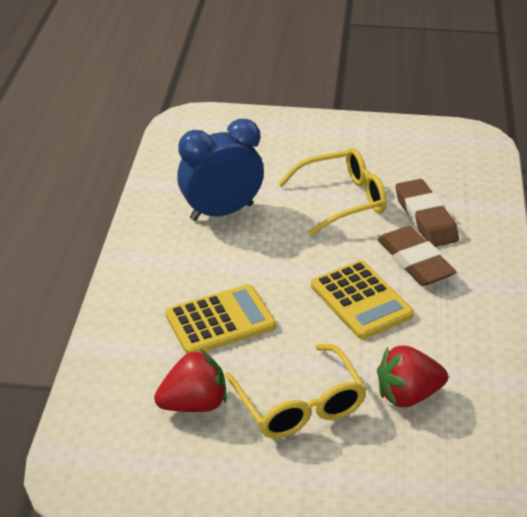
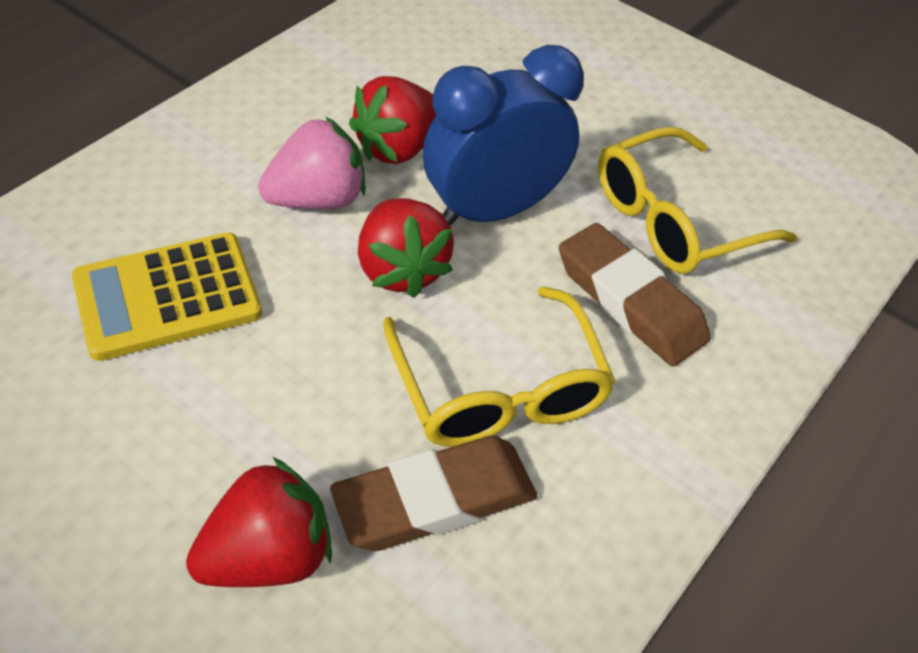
pink strawberry: none = 0 -> [258,116,366,209] = 1
red strawberry: [154,349,227,412] [377,346,448,407] = 2 -> [186,457,332,587] [349,76,436,164] [358,198,454,298] = 3
yellow calculator: [165,284,276,354] [311,260,414,339] = 2 -> [72,232,262,361] = 1

